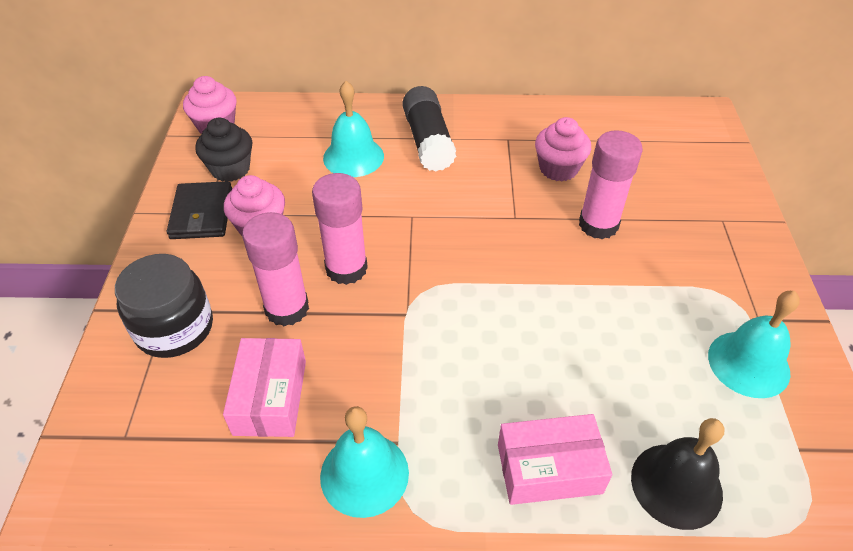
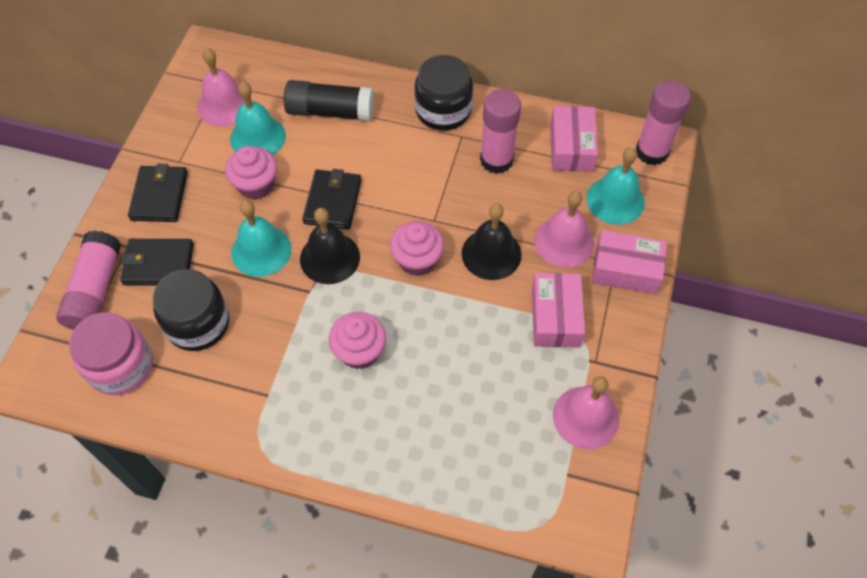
black bell: [631,418,724,530] = 1 -> [300,208,360,284] [462,204,522,280] = 2
black cupcake: [195,118,252,182] = 1 -> none = 0
black jar: [115,254,213,358] = 1 -> [153,269,229,351] [414,55,473,131] = 2
black wallet: [167,181,232,239] = 1 -> [120,239,194,286] [128,164,188,222] [302,169,362,230] = 3
pink bell: none = 0 -> [197,48,252,127] [534,191,594,268] [553,376,619,449] = 3
pink box: [223,338,306,437] [498,414,612,505] = 2 -> [532,273,585,347] [550,106,598,172] [592,230,667,294] = 3
pink jar: none = 0 -> [69,312,153,395] = 1

